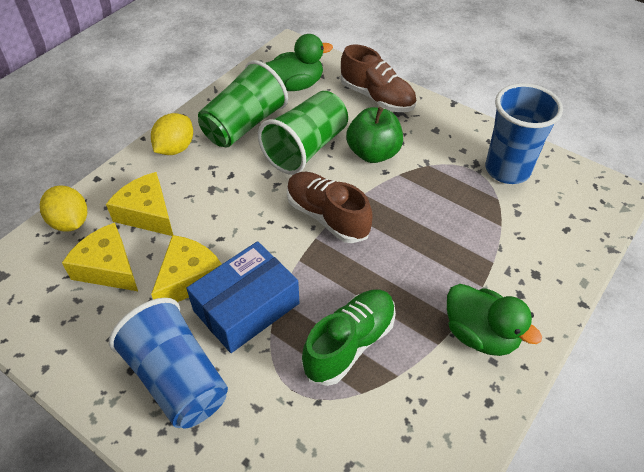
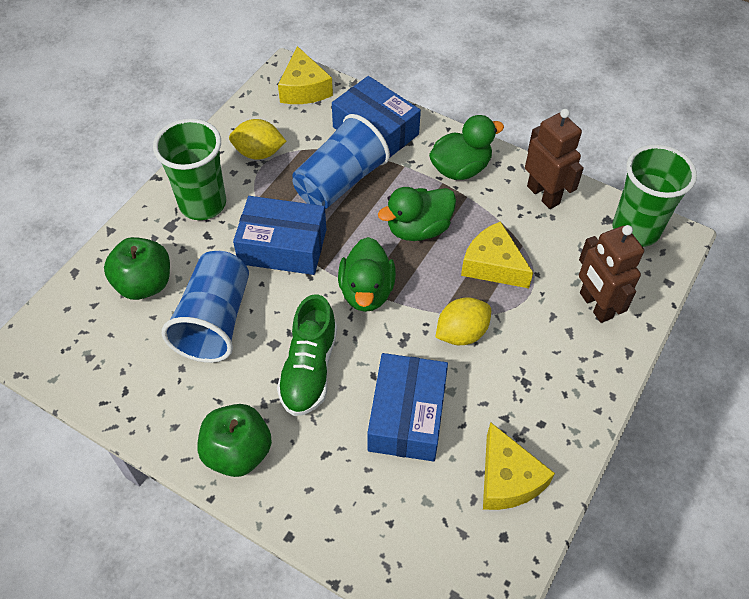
blue box: [186,241,299,353] = 1 -> [233,196,327,275] [332,76,421,157] [367,353,448,461] = 3
brown robot: none = 0 -> [525,109,584,209] [579,225,644,323] = 2
brown shoe: [287,172,373,243] [341,44,417,112] = 2 -> none = 0
green apple: [346,107,403,163] = 1 -> [104,237,170,300] [197,404,272,477] = 2
green duck: [265,34,333,91] [447,284,542,356] = 2 -> [338,237,396,312] [378,187,456,241] [429,115,504,180] = 3

